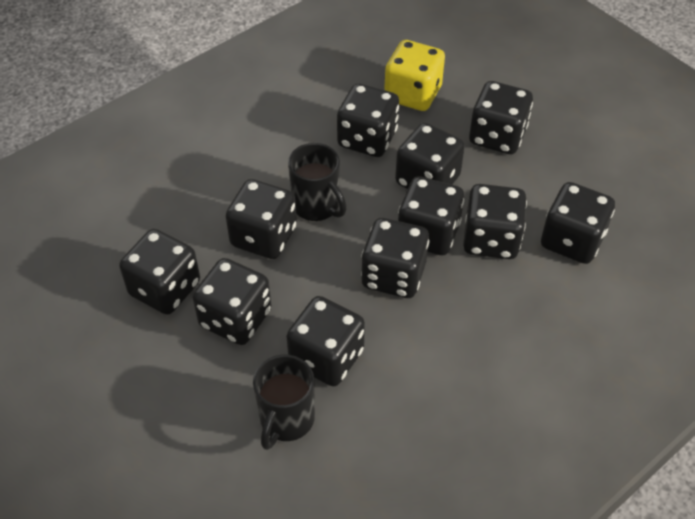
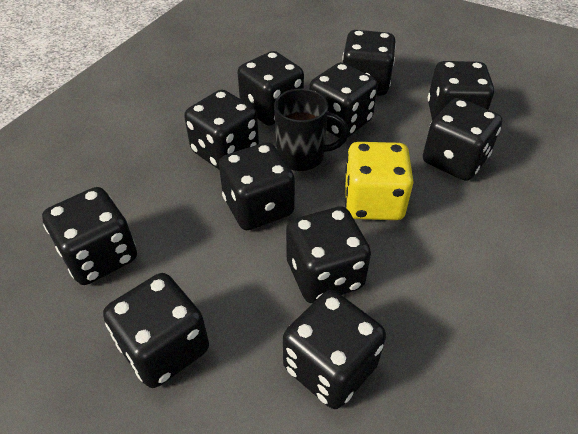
black mug: [253,355,315,450] [288,143,347,221] = 2 -> [274,89,349,171] = 1

